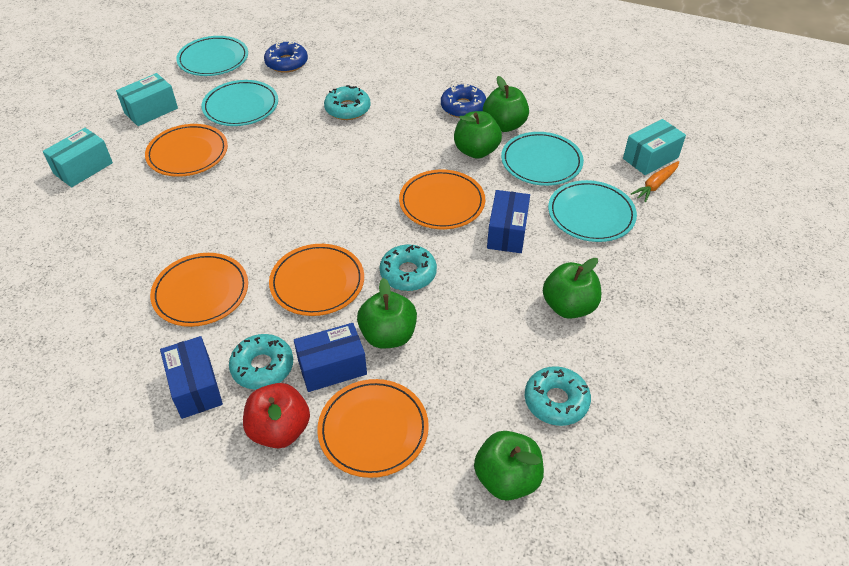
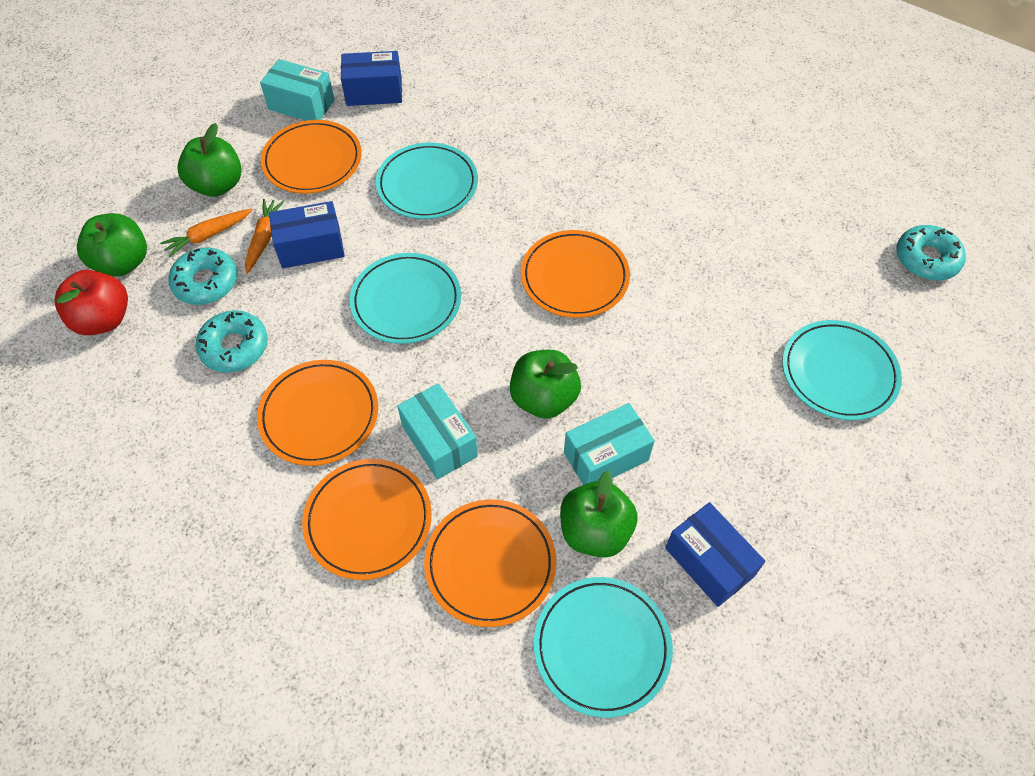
blue donut: [264,42,308,73] [441,84,486,118] = 2 -> none = 0
green apple: [357,278,417,348] [454,111,502,159] [474,431,544,501] [483,76,529,132] [543,258,601,319] = 5 -> [77,213,147,277] [178,123,242,197] [510,350,581,419] [560,470,638,558] = 4
orange carrot: [631,161,679,202] = 1 -> [160,208,253,258] [245,199,284,274] = 2
turquoise donut: [229,334,293,390] [324,85,371,120] [379,244,437,291] [525,366,591,426] = 4 -> [168,248,238,305] [196,310,268,373] [897,225,966,280] = 3

